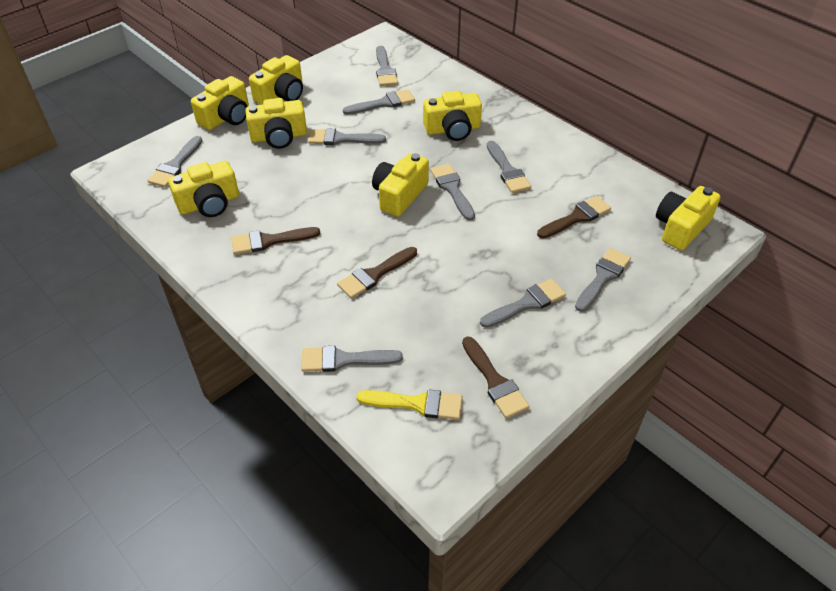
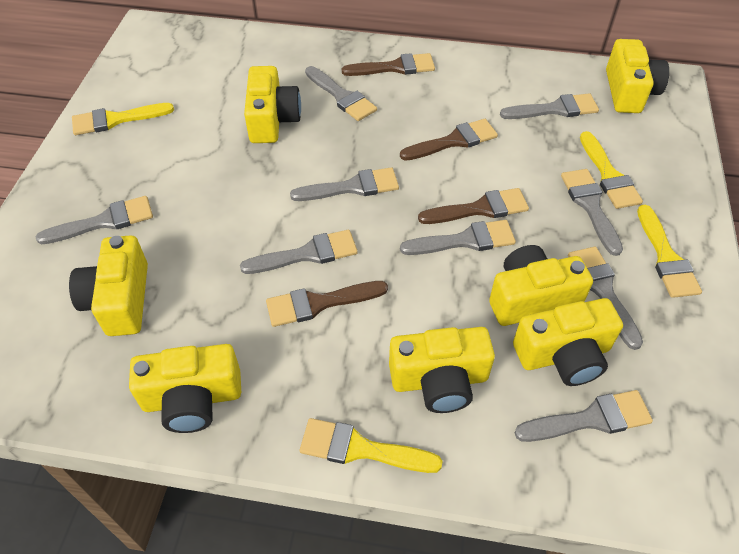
yellow brush: [357,389,462,420] = 1 -> [72,103,174,135] [299,418,443,473] [580,131,643,209] [637,205,702,298] = 4

